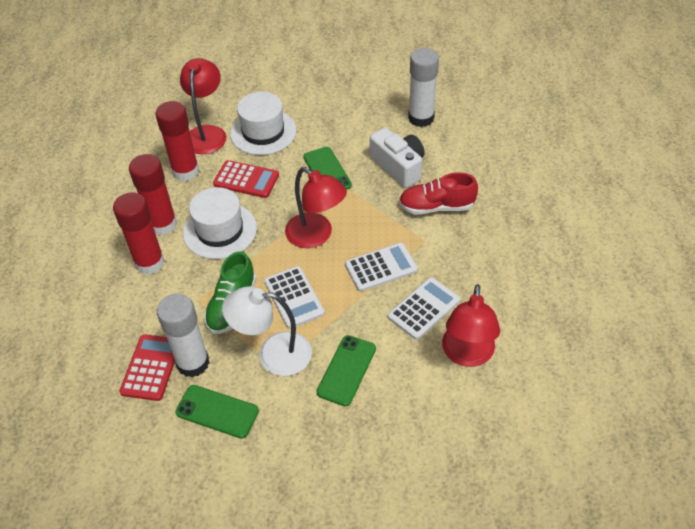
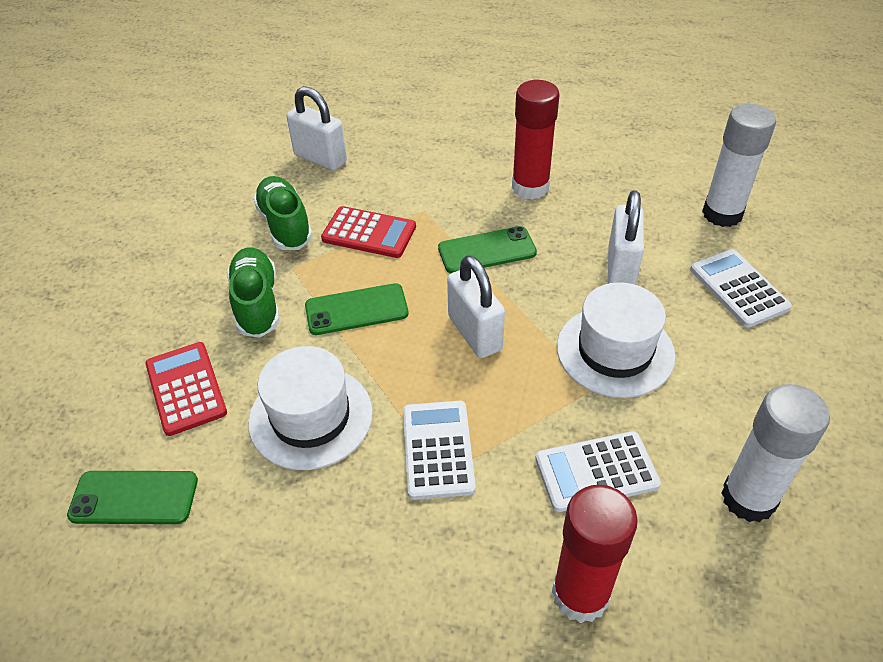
green shoe: [204,251,256,334] = 1 -> [227,247,280,338] [253,176,313,250] = 2
red glue stick: [113,192,165,274] [129,154,177,235] [155,101,199,181] = 3 -> [512,80,560,200] [552,485,638,623] = 2
red lamp: [180,58,226,154] [285,167,347,248] [442,284,500,367] = 3 -> none = 0
red shoe: [399,172,478,215] = 1 -> none = 0
white camera: [370,128,425,188] = 1 -> none = 0
white lamp: [222,286,312,376] = 1 -> none = 0
white padlock: none = 0 -> [287,86,347,171] [447,255,505,358] [608,190,644,285] = 3

